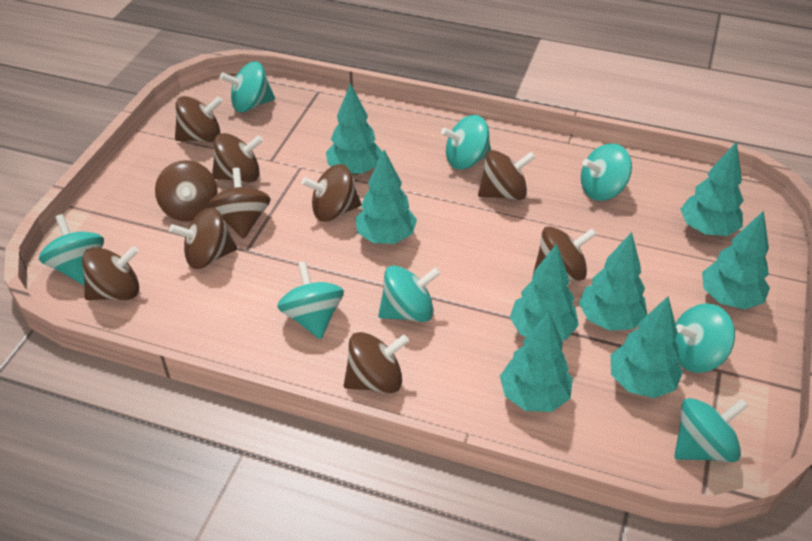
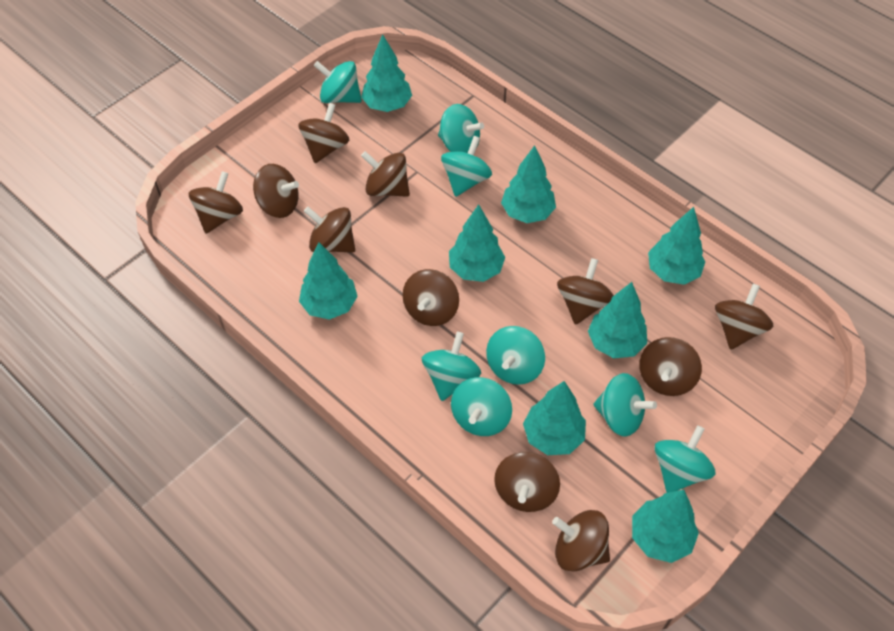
brown spinning top: [82,246,139,300] [155,160,218,221] [169,207,237,269] [175,96,223,142] [208,168,271,239] [212,133,263,183] [301,164,361,221] [344,332,409,393] [478,150,536,200] [533,226,597,281] = 10 -> [189,171,243,234] [253,164,299,218] [298,103,349,163] [304,207,355,252] [361,151,410,197] [402,269,459,326] [494,452,560,512] [552,510,610,572] [557,258,614,325] [639,337,702,396] [715,284,773,350] = 11

